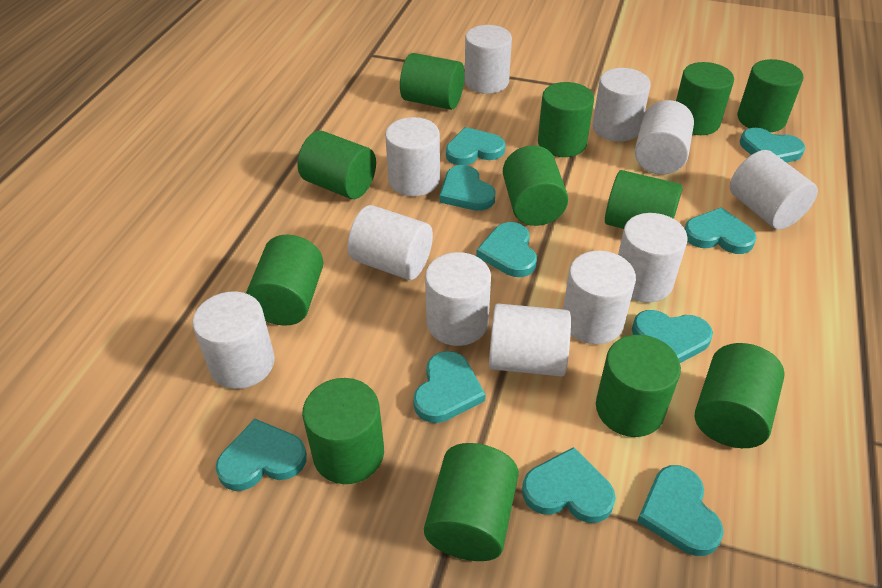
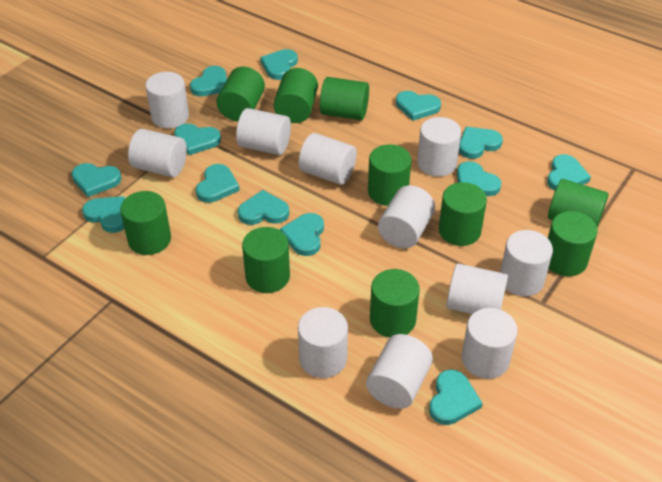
green cylinder: [246,235,324,326] [298,131,376,199] [302,378,384,484] [400,53,465,110] [424,443,519,561] [503,145,568,226] [538,82,594,157] [596,335,681,437] [605,170,683,229] [676,62,734,135] [695,343,785,448] [737,59,804,132] = 12 -> [120,191,171,255] [216,67,265,122] [242,227,290,293] [274,68,318,123] [320,77,369,120] [368,144,411,206] [370,269,420,337] [439,182,487,246] [548,179,608,227] [548,211,598,276] = 10
turquoise heart: [216,419,307,491] [413,351,486,423] [439,165,496,211] [446,127,505,165] [476,222,537,277] [522,447,616,523] [632,310,713,363] [637,465,724,556] [684,207,757,254] [740,128,805,163] = 10 -> [72,163,121,197] [82,196,125,233] [174,123,221,155] [190,66,227,96] [196,164,240,203] [238,190,289,225] [260,49,298,80] [280,213,324,256] [396,91,441,121] [429,369,483,425] [457,161,502,196] [459,127,503,159] [547,154,591,190] = 13

